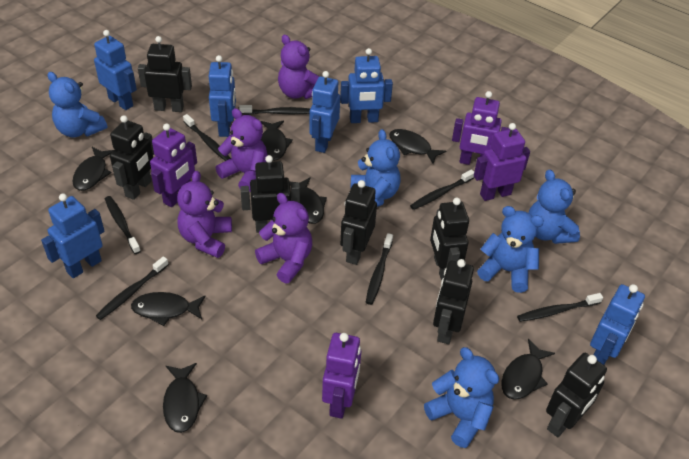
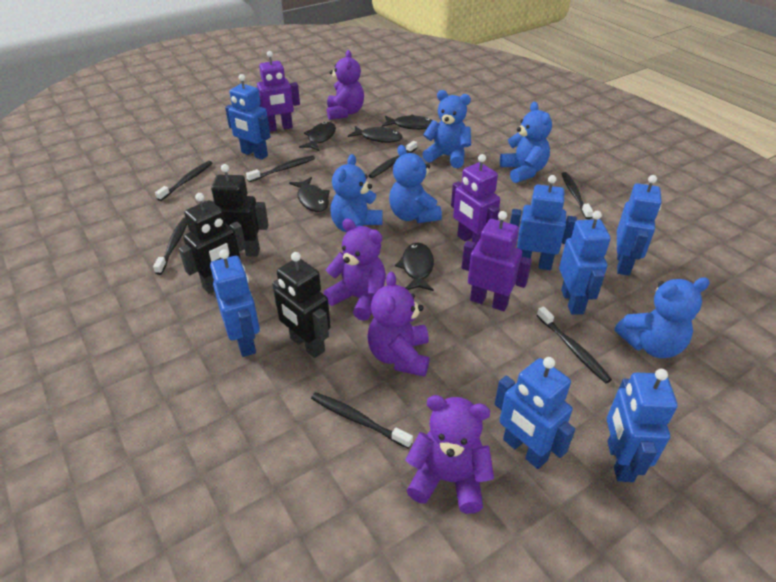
black fish: [72,147,114,191] [131,292,206,326] [163,363,207,433] [261,120,293,161] [290,177,327,224] [389,129,446,164] [501,339,555,400] = 7 -> [289,177,330,212] [299,122,336,151] [348,126,403,143] [382,114,432,130] [395,243,434,291] = 5
black robot: [110,115,154,200] [138,36,192,112] [240,155,300,233] [340,180,377,265] [430,198,469,281] [433,259,474,344] [546,353,607,437] = 7 -> [179,193,246,294] [204,164,269,257] [272,252,331,358] = 3
blue robot: [41,193,104,278] [94,30,137,110] [209,55,236,137] [309,71,340,153] [340,48,393,123] [590,284,645,365] = 6 -> [210,249,260,357] [225,74,270,160] [495,357,575,469] [510,175,577,270] [559,211,611,315] [607,369,678,482] [617,175,662,276] = 7
purple robot: [150,123,197,207] [322,333,361,419] [452,91,509,165] [474,123,530,201] = 4 -> [257,51,300,132] [451,154,500,246] [462,211,532,311] = 3

